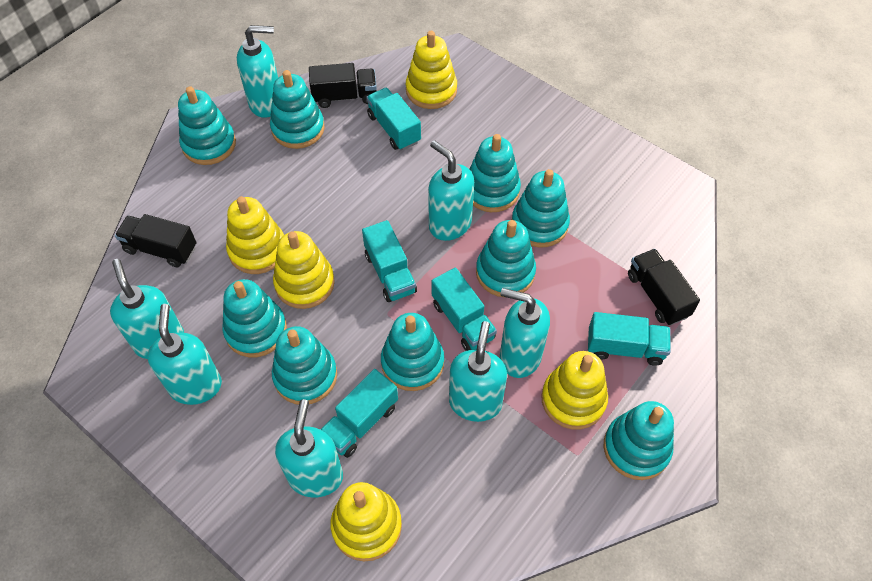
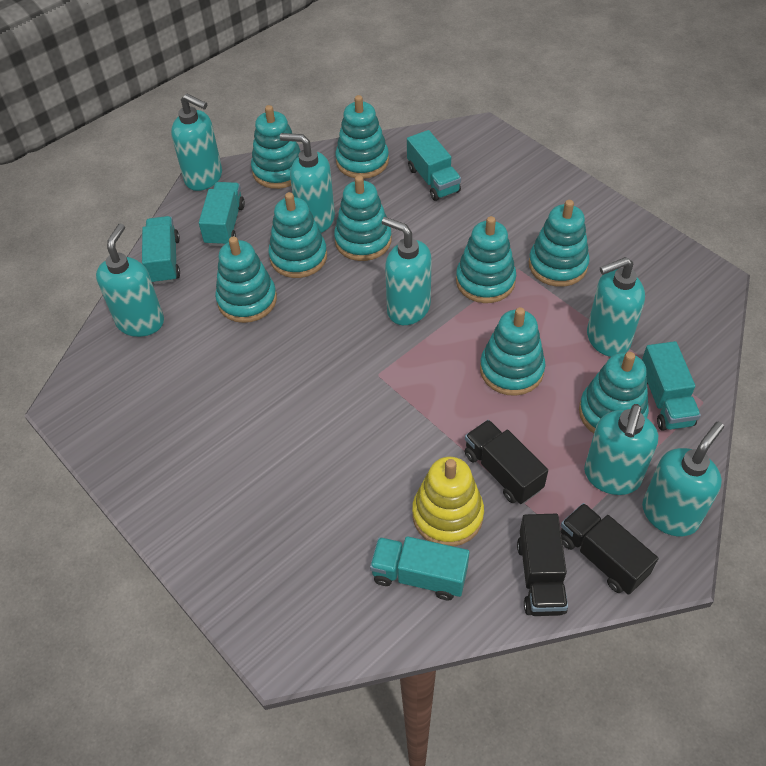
yellow stacking toy: [226,196,284,274] [273,231,335,309] [331,482,402,561] [406,31,457,109] [541,351,608,429] = 5 -> [412,457,484,547] = 1

